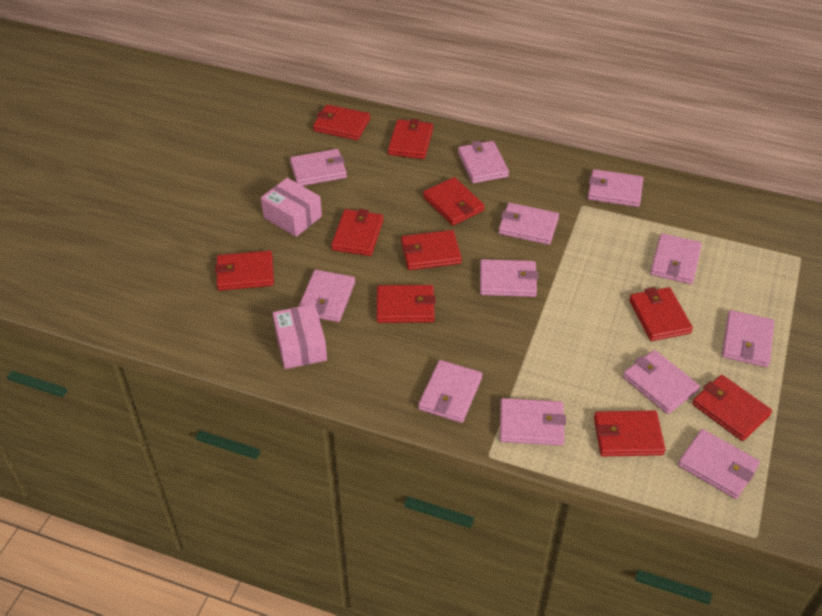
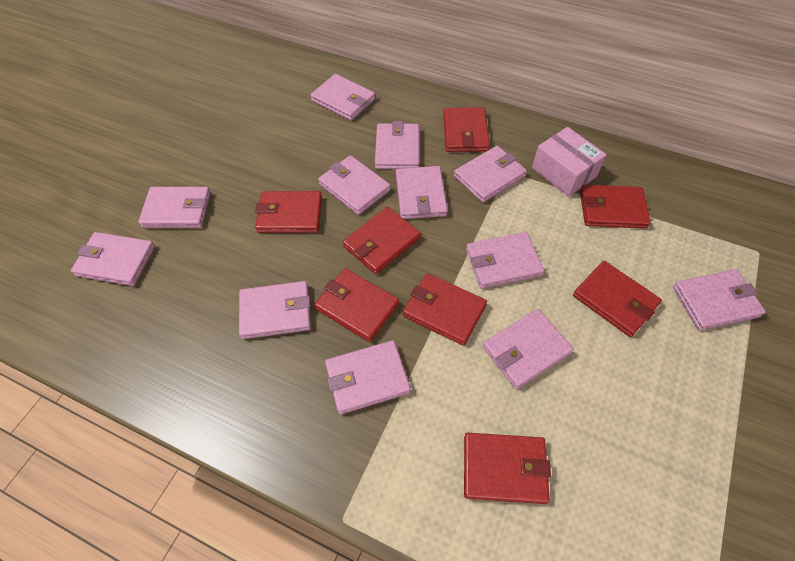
pink box: [261,178,322,237] [273,304,327,369] = 2 -> [532,127,607,197] = 1
red wallet: [215,251,274,291] [313,105,370,140] [331,209,383,256] [377,285,436,323] [388,119,433,159] [401,230,462,270] [423,177,485,225] [594,410,666,457] [629,287,693,341] [692,375,772,441] = 10 -> [255,191,322,233] [314,268,399,342] [343,207,421,274] [403,273,487,346] [443,107,490,152] [464,433,551,504] [573,261,662,337] [580,185,651,229] = 8

